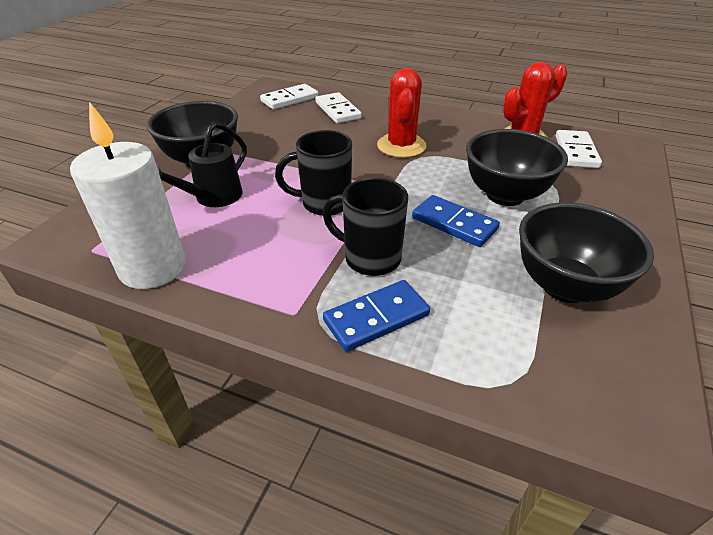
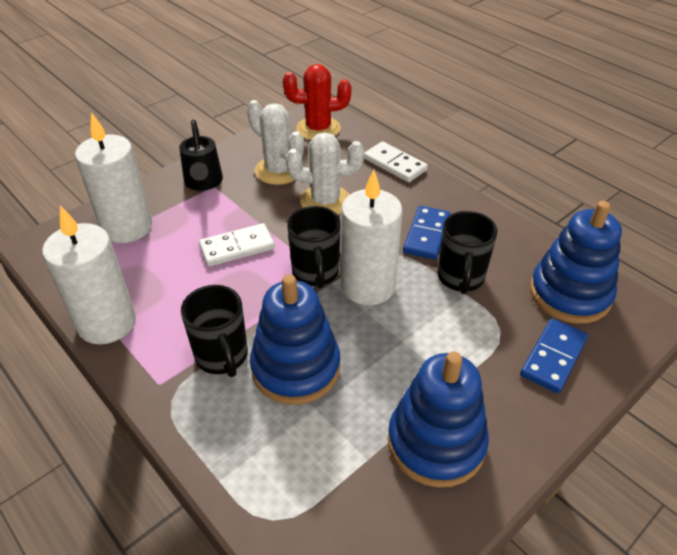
black bowl: [147,101,238,168] [466,129,568,206] [519,202,654,303] = 3 -> none = 0
black mug: [275,130,352,216] [323,178,408,276] = 2 -> [181,285,248,377] [287,206,341,288] [437,211,497,294] = 3
blue stacking toy: none = 0 -> [250,274,340,405] [388,351,489,488] [530,201,622,324] = 3
red cactus: [377,68,427,158] [503,62,568,138] = 2 -> [283,64,351,140] = 1
white cactus: none = 0 -> [247,100,304,185] [286,132,364,215] = 2
white candle: [70,102,186,289] = 1 -> [42,206,136,345] [75,112,152,243] [341,169,403,305] = 3
white domino: [260,84,319,109] [315,92,362,123] [556,130,602,168] = 3 -> [199,223,275,267] [364,141,428,182] = 2

